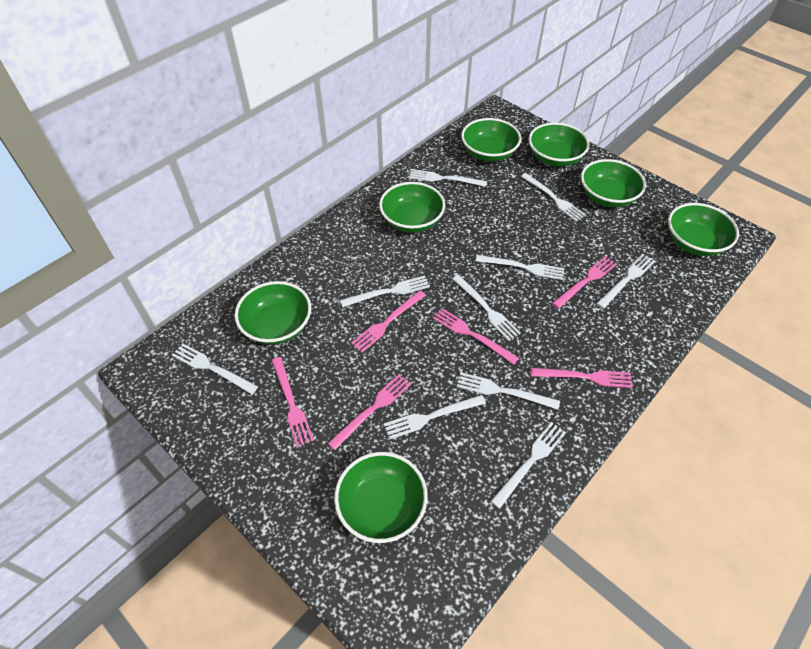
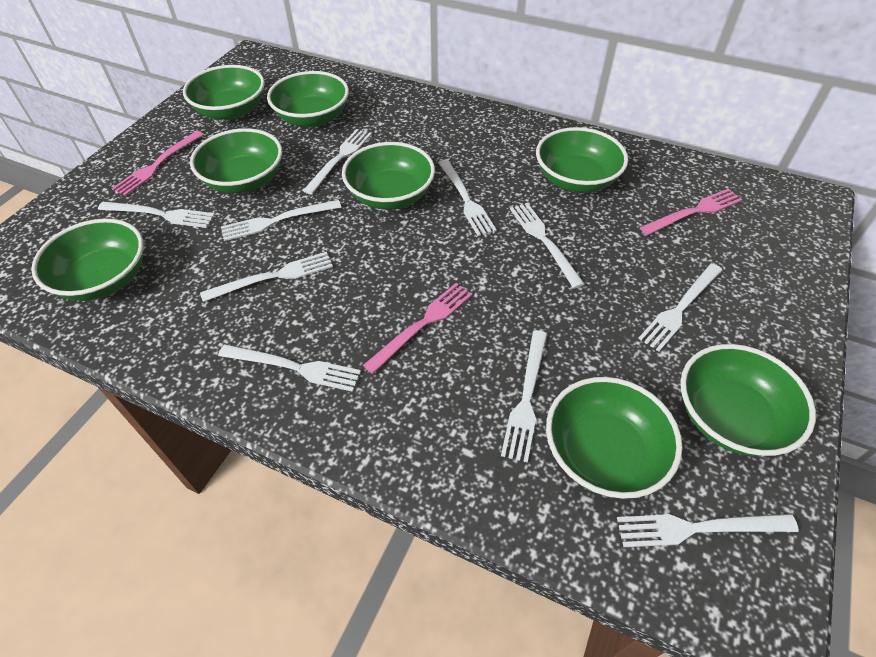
green bowl: [235,281,311,344] [334,452,428,543] [379,182,445,233] [461,118,521,162] [528,122,589,167] [581,159,646,207] [668,203,739,256] = 7 -> [31,219,144,301] [183,65,265,120] [190,128,282,194] [267,71,349,127] [342,142,435,210] [536,127,628,193] [546,377,682,499] [680,344,816,456] = 8
pink fork: [271,357,314,447] [328,374,411,450] [351,290,426,353] [433,308,519,365] [530,368,633,388] [552,256,617,309] = 6 -> [112,131,204,196] [363,283,473,374] [640,188,742,235] = 3

